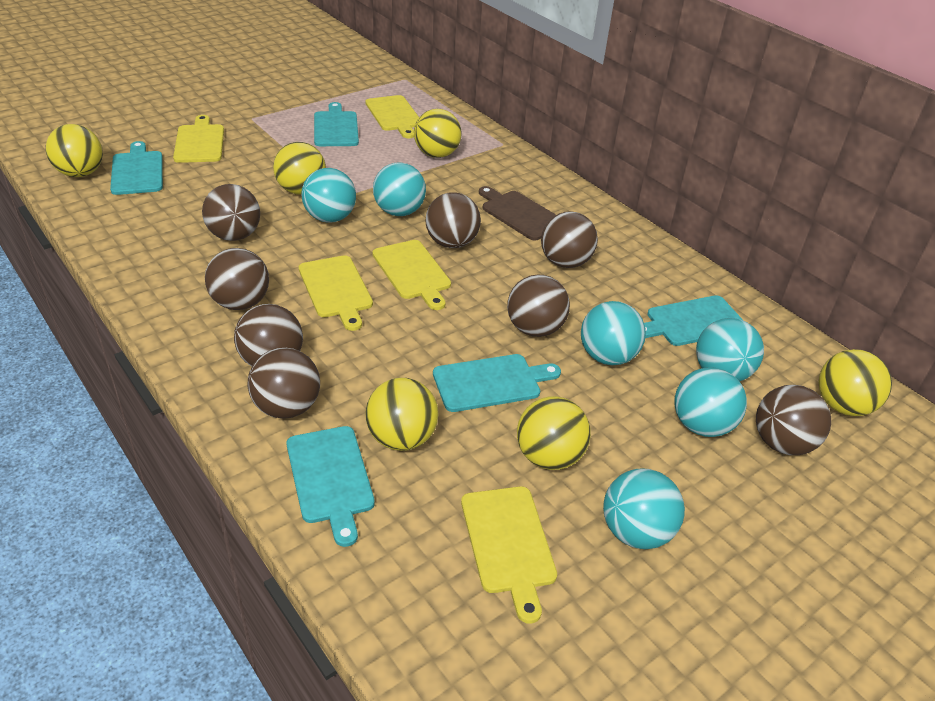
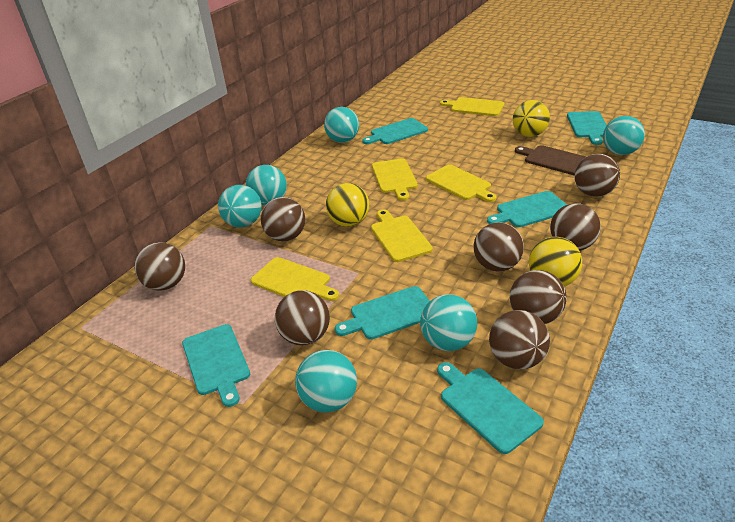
turquoise cutting board: [110,141,163,195] [286,426,375,547] [314,102,359,146] [433,354,561,412] [644,295,744,346] = 5 -> [182,324,250,407] [335,286,430,339] [363,118,428,144] [437,362,544,454] [487,191,567,227] [567,111,607,145] = 6
yellow ball: [46,124,103,177] [273,142,326,195] [365,378,439,451] [414,109,461,158] [517,396,591,470] [818,349,892,416] = 6 -> [326,183,369,227] [513,100,550,137] [529,237,582,286] = 3

